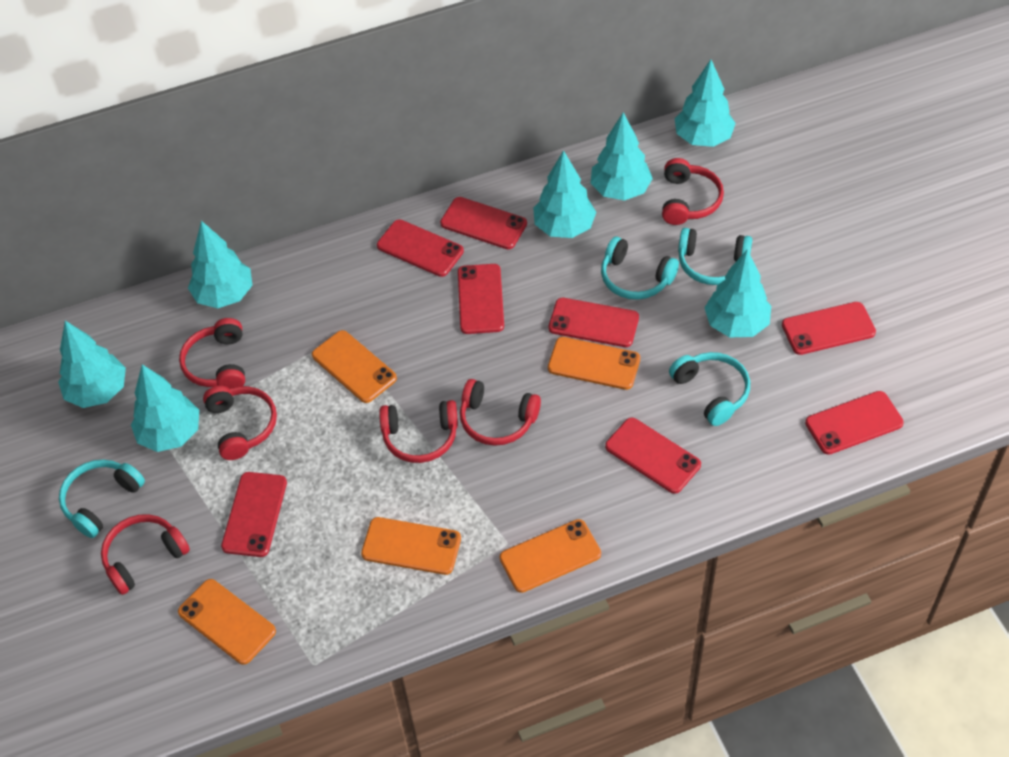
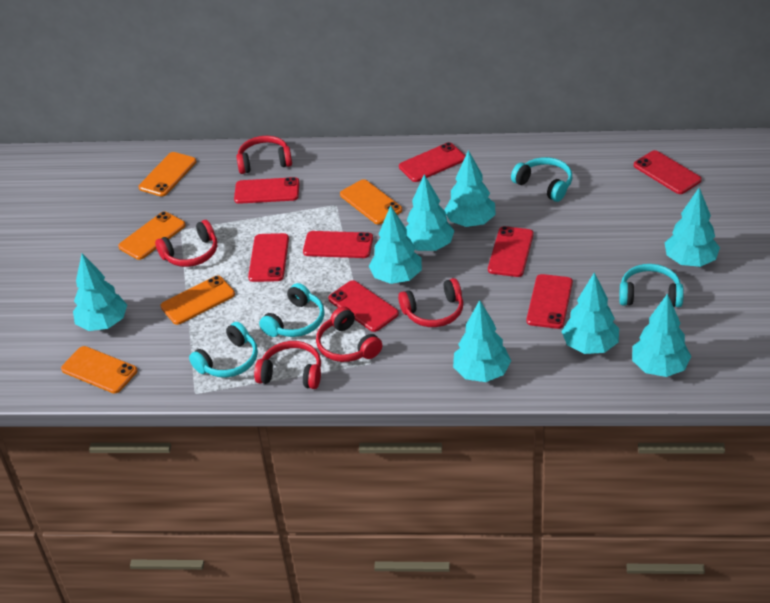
red headphones: [101,514,190,595] [179,318,245,389] [203,385,277,460] [379,400,458,463] [460,379,541,446] [662,158,724,225] = 6 -> [155,220,217,267] [236,136,292,174] [254,341,321,389] [316,307,382,362] [398,278,463,327] = 5
turquoise tree: [58,321,126,408] [131,364,199,452] [188,221,253,308] [533,150,596,238] [590,112,653,201] [675,59,736,147] [704,249,771,338] = 7 -> [73,253,127,331] [369,205,422,284] [405,174,455,251] [444,150,496,227] [453,300,511,382] [561,273,619,354] [632,293,692,377] [665,187,720,267] = 8

